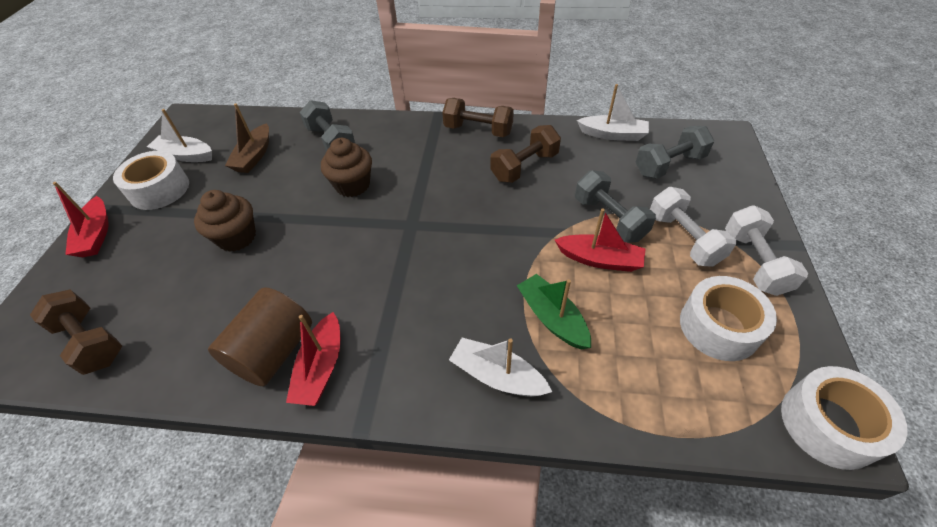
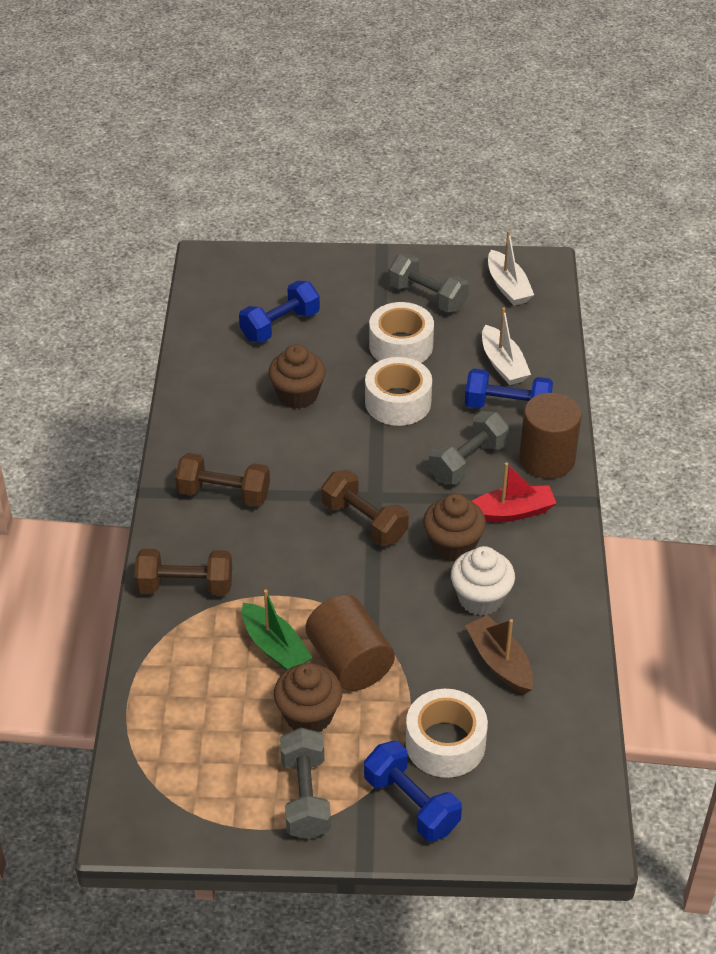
blue dumbbell: none = 0 -> [239,281,320,343] [364,741,462,841] [465,369,553,409] = 3
brown cupcake: [194,190,256,252] [321,138,372,197] = 2 -> [268,344,326,409] [274,663,342,732] [423,494,486,561] = 3
brown cylinder: [208,287,312,386] = 1 -> [305,595,395,691] [519,393,582,479] = 2
red boat: [53,182,108,257] [286,312,340,406] [555,208,645,272] = 3 -> [472,462,557,522] = 1
white boat: [147,109,212,162] [449,338,552,397] [577,84,649,141] = 3 -> [482,307,531,385] [488,231,534,306] = 2
white cupcake: none = 0 -> [451,546,515,616] = 1
white dumbbell: [650,187,736,267] [725,205,808,296] = 2 -> none = 0

